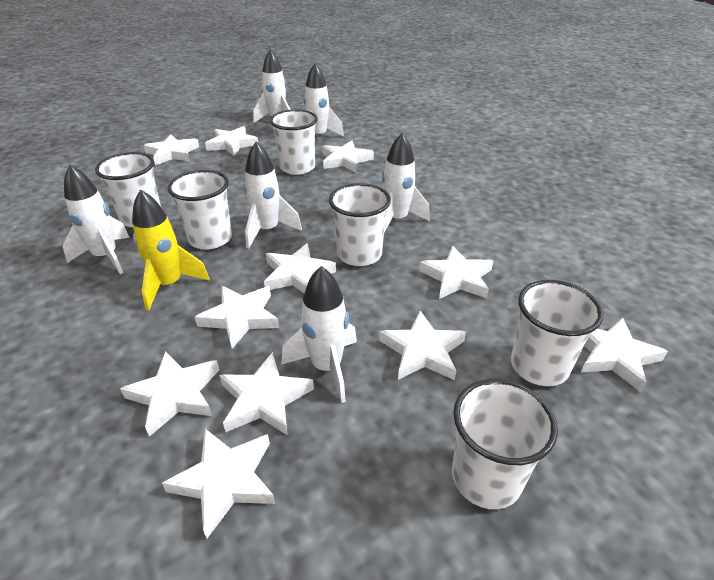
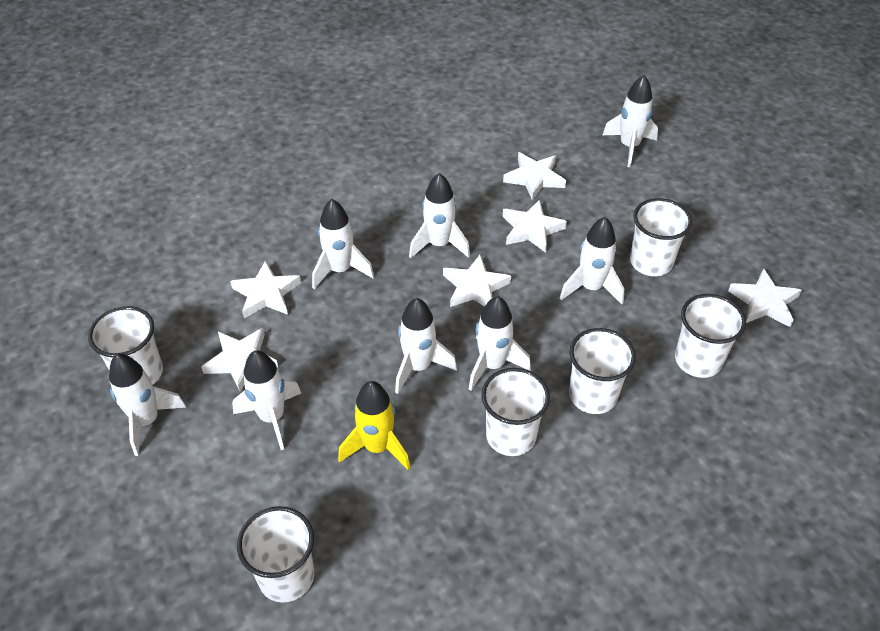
white rocket: [63,165,130,274] [244,142,302,249] [253,49,291,123] [281,266,357,403] [304,63,344,136] [382,133,430,233] = 6 -> [109,354,187,456] [232,350,301,450] [312,199,374,289] [395,298,457,394] [409,173,470,259] [469,296,531,391] [560,217,624,304] [603,75,658,167] = 8
white star: [120,351,219,437] [144,134,199,166] [162,429,275,538] [195,286,279,349] [205,126,258,156] [219,352,314,435] [264,243,336,293] [322,140,374,173] [379,311,466,380] [419,246,493,299] [581,318,668,392] = 11 -> [201,328,278,392] [230,260,301,318] [443,255,511,307] [503,152,566,200] [503,200,567,253] [728,268,802,327] = 6

